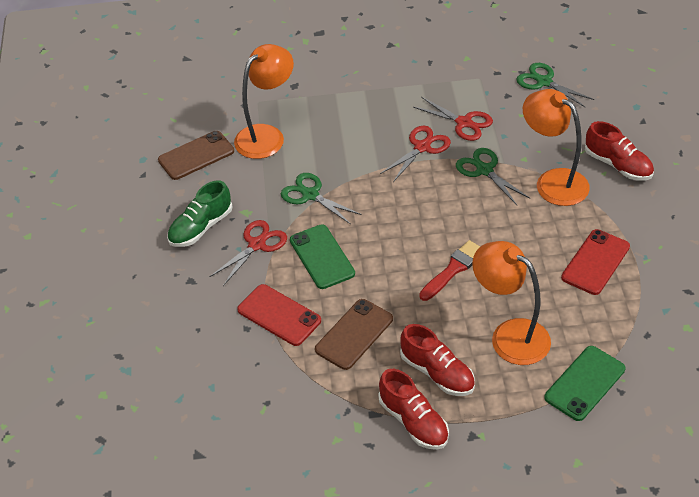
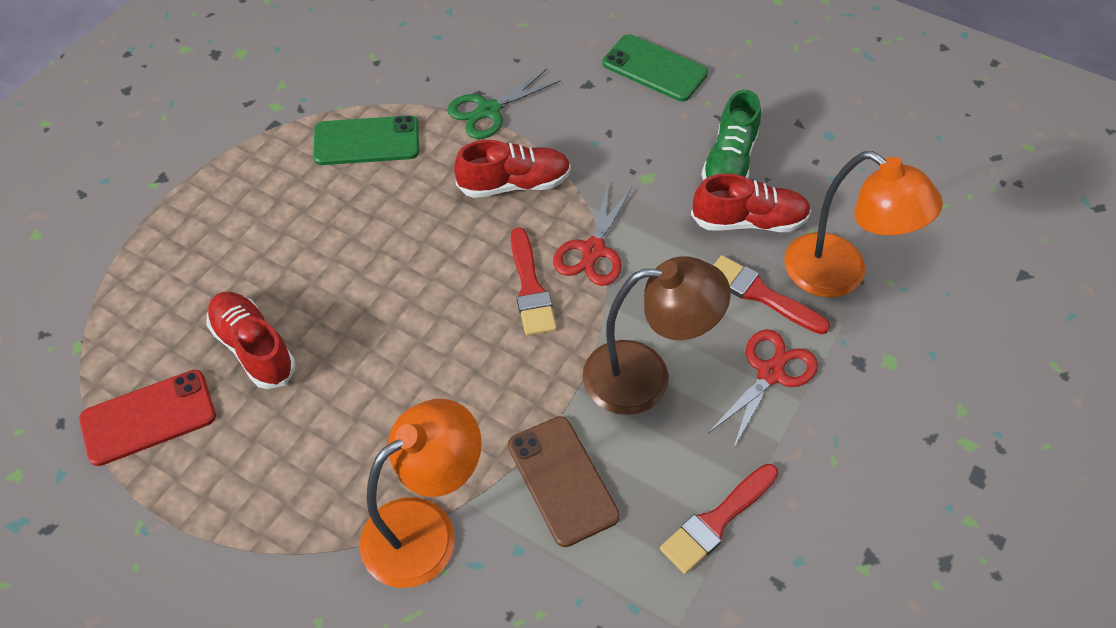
brown lamp: none = 0 -> [583,256,731,415] = 1
brown phone: [158,131,234,180] [315,299,393,370] = 2 -> [508,416,620,547] = 1
green scissors: [281,173,362,224] [456,148,530,205] [516,63,595,107] = 3 -> [447,69,561,139] = 1
orange lamp: [234,44,294,159] [472,241,551,365] [523,89,590,206] = 3 -> [359,399,482,588] [784,151,943,297] = 2
red brush: [419,240,480,301] = 1 -> [511,227,557,336] [660,464,778,574] [714,255,830,334] = 3
red phone: [237,284,321,346] [561,229,630,295] = 2 -> [79,370,216,466] = 1
red scissors: [210,220,287,286] [380,125,451,182] [413,97,493,141] = 3 -> [553,184,632,286] [708,329,818,449] = 2

